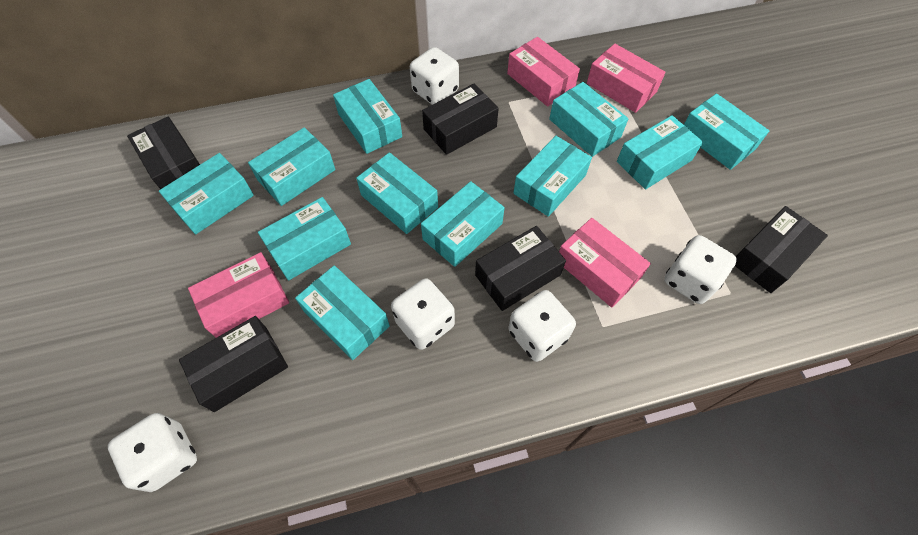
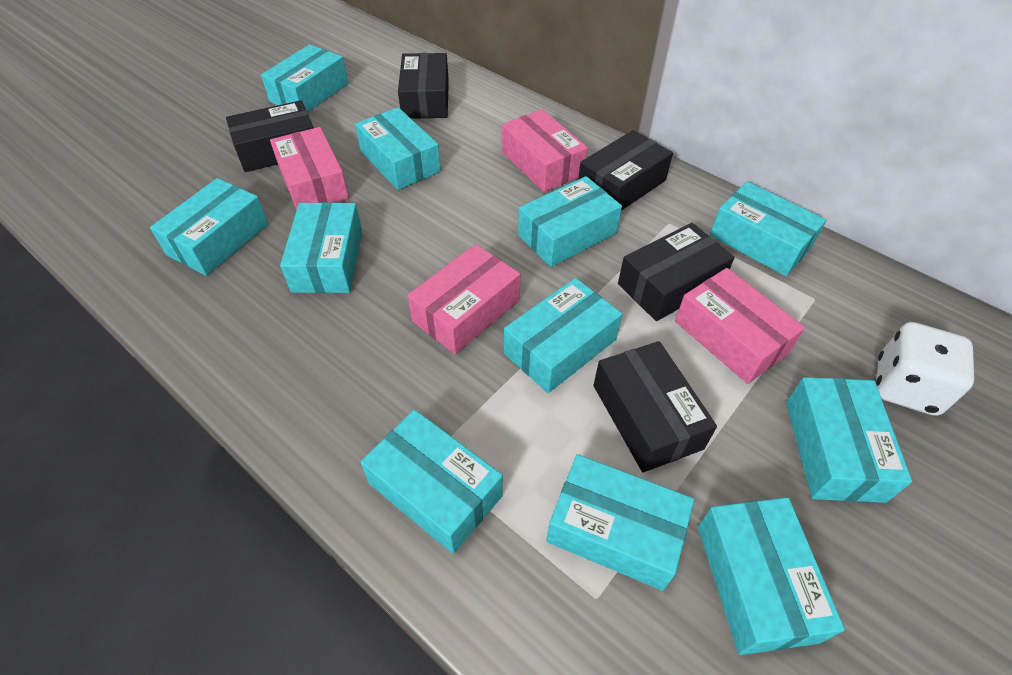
white dice: [108,413,197,492] [391,278,455,350] [410,47,459,105] [508,290,576,362] [664,235,737,304] = 5 -> [876,322,974,416] = 1

